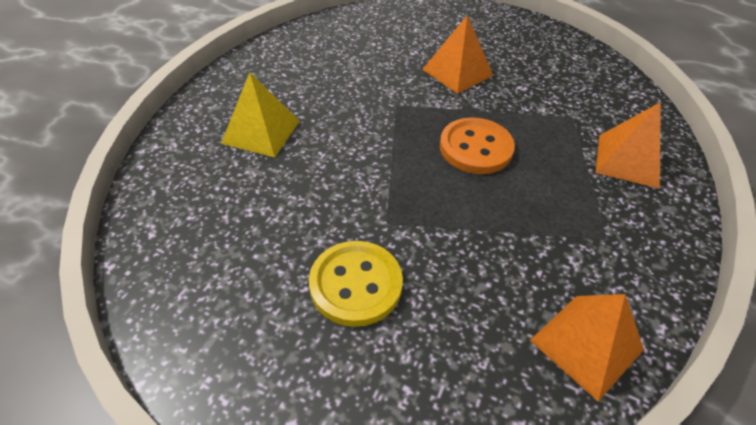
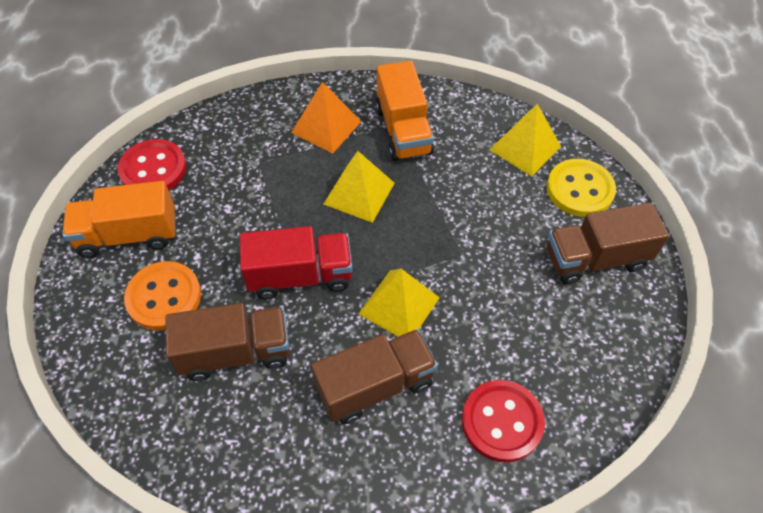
brown truck: none = 0 -> [165,303,290,381] [311,329,438,424] [547,203,669,284] = 3
orange pyramid: [422,15,493,94] [530,294,644,402] [596,102,661,189] = 3 -> [291,82,361,154] = 1
orange truck: none = 0 -> [62,181,175,258] [376,61,434,161] = 2
red button: none = 0 -> [118,139,187,191] [462,380,545,462] = 2
red truck: none = 0 -> [240,226,353,299] = 1
yellow pyramid: [221,72,300,158] = 1 -> [324,151,395,223] [359,269,440,337] [490,104,561,176] = 3

